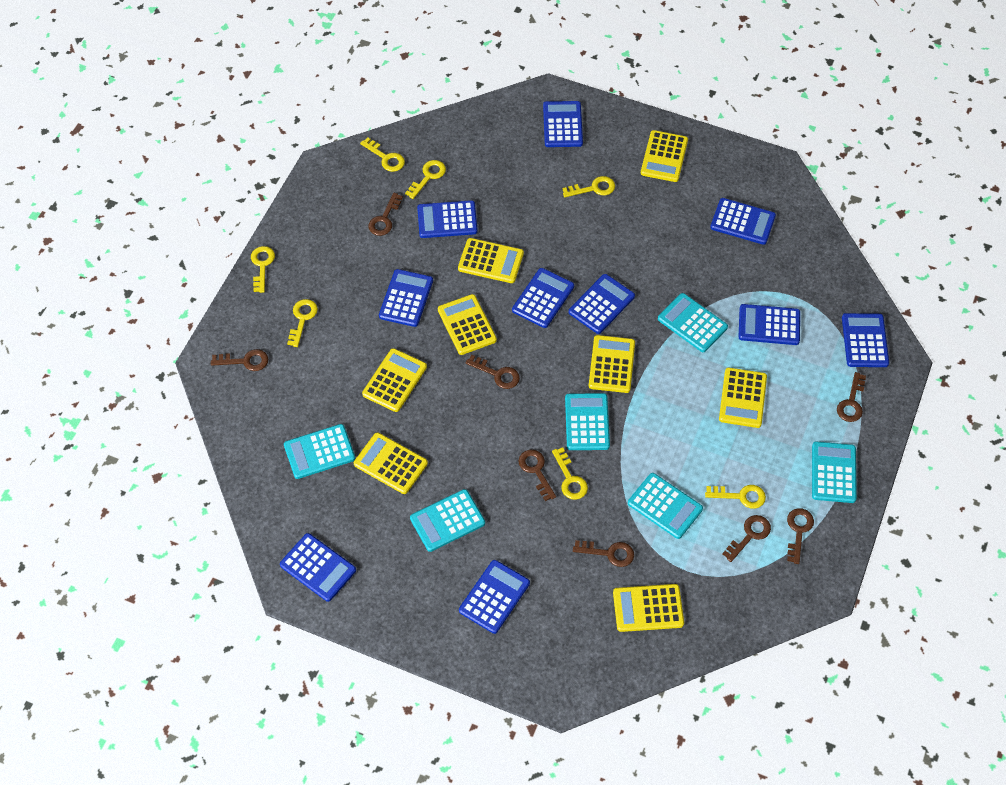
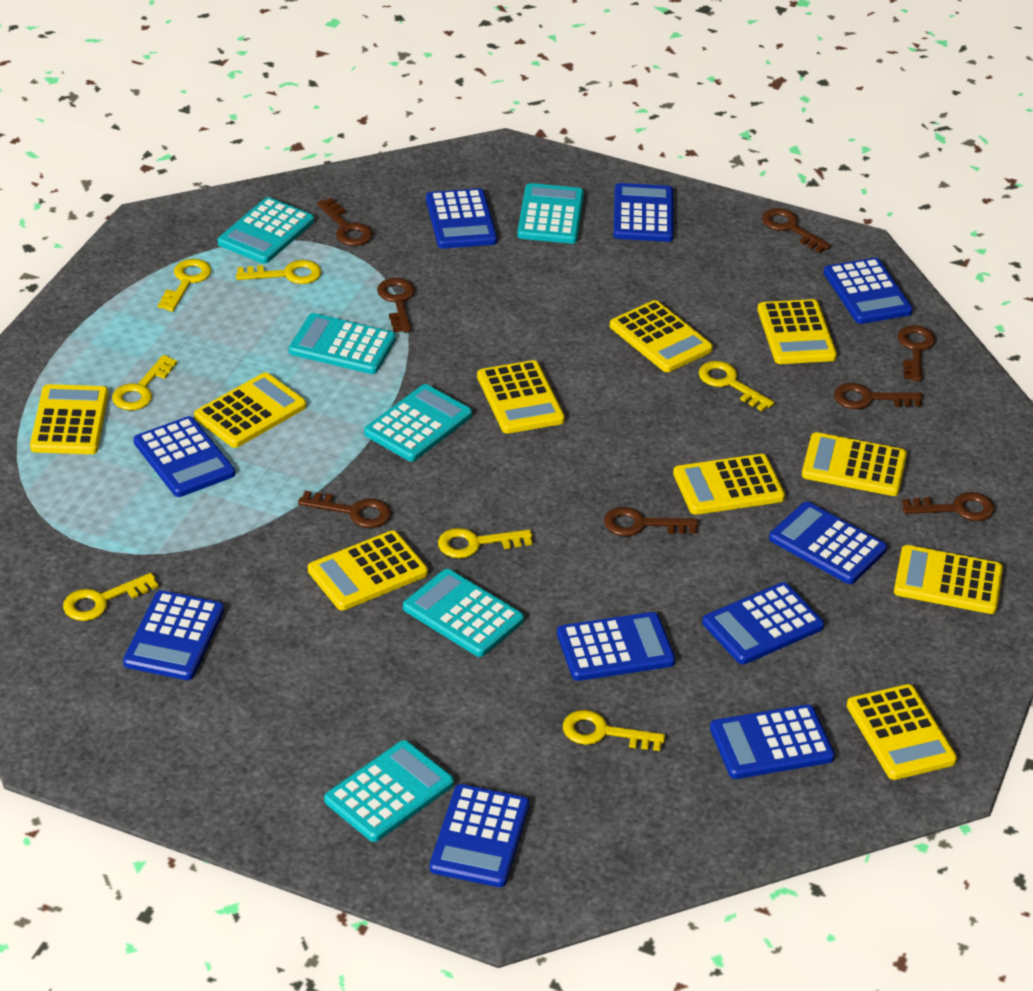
yellow calculator: [354,433,428,494] [362,348,427,412] [438,294,497,355] [458,238,524,283] [589,335,635,393] [613,584,684,632] [641,130,688,182] [719,368,767,428] = 8 -> [30,384,109,454] [194,372,306,448] [308,530,428,610] [477,360,565,434] [610,300,713,372] [673,454,785,515] [757,299,837,364] [802,432,907,496] [847,684,957,780] [894,545,1003,614] = 10

